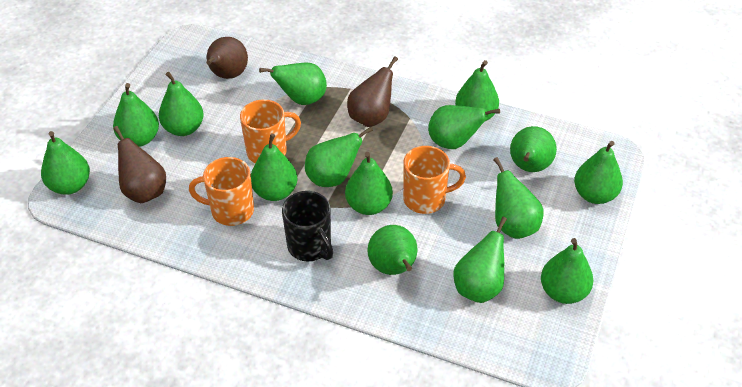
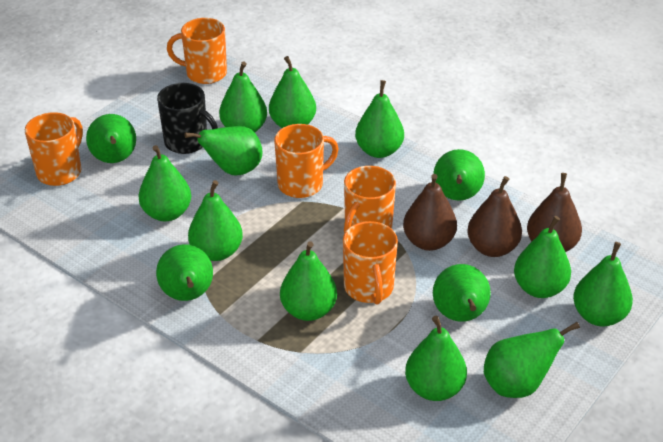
orange mug: [189,157,254,226] [240,99,301,163] [403,146,466,214] = 3 -> [25,112,83,186] [167,18,227,84] [274,124,339,198] [343,221,398,304] [344,166,396,234] = 5

